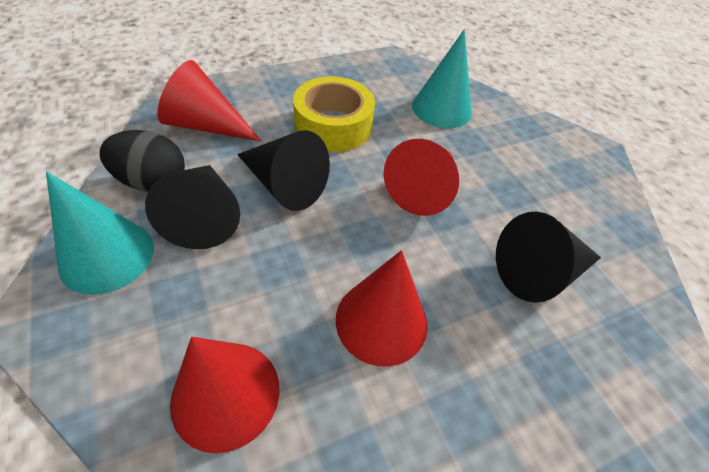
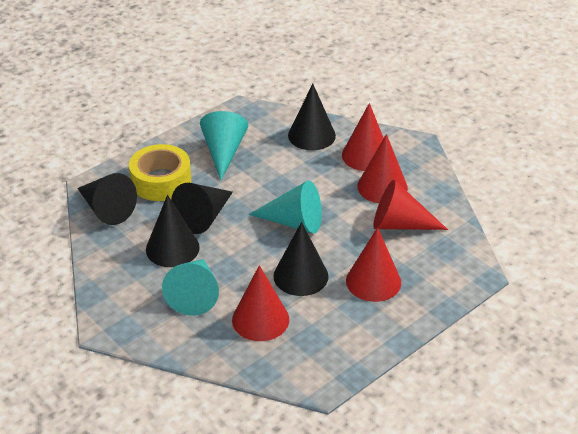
black cone: [145,165,240,249] [237,130,330,211] [496,212,601,303] = 3 -> [77,173,137,225] [146,195,200,267] [171,183,233,234] [273,222,328,296] [288,84,336,150] = 5
black egg: [100,130,185,192] = 1 -> none = 0
red cone: [157,60,261,141] [170,337,279,453] [336,250,428,367] [384,139,459,216] = 4 -> [232,265,289,341] [342,103,384,171] [346,227,401,302] [357,134,408,203] [373,180,448,230] = 5
turquoise cone: [46,172,154,295] [412,29,472,128] = 2 -> [162,259,219,316] [200,111,248,180] [248,181,322,233] = 3

